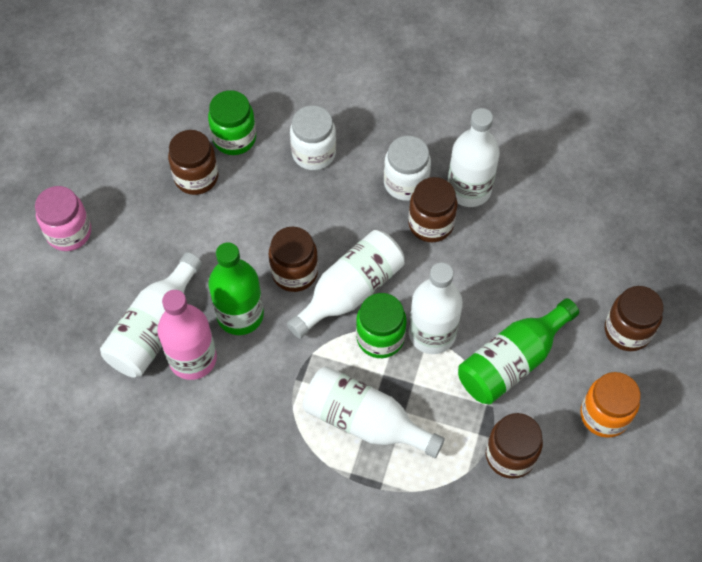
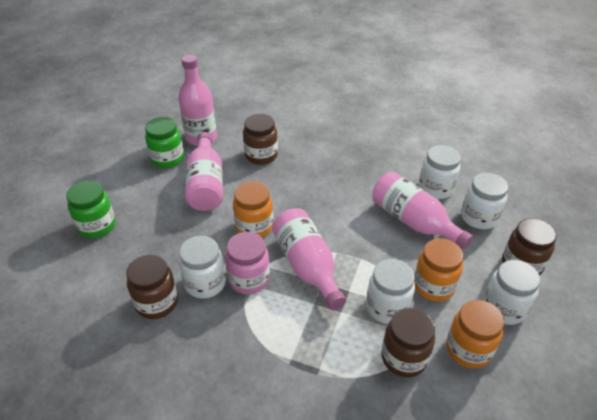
brown jar: [168,130,218,195] [269,227,318,292] [408,177,457,242] [486,413,543,479] [605,286,663,351] = 5 -> [126,255,178,319] [243,114,278,165] [381,308,435,377] [502,218,557,276] = 4
green bottle: [208,242,264,335] [458,298,579,404] = 2 -> none = 0
orange jar: [580,372,641,438] = 1 -> [233,181,273,237] [414,238,463,302] [446,300,504,369] = 3
pink bottle: [157,290,217,380] = 1 -> [178,55,217,146] [185,132,223,211] [272,208,346,310] [372,172,473,250] = 4
white bottle: [100,252,202,377] [287,230,404,339] [303,366,445,458] [409,263,463,354] [448,108,500,207] = 5 -> none = 0
white jar: [290,105,336,170] [384,136,431,201] = 2 -> [179,236,226,299] [366,259,415,324] [419,145,461,199] [461,173,508,229] [483,260,541,325] = 5

